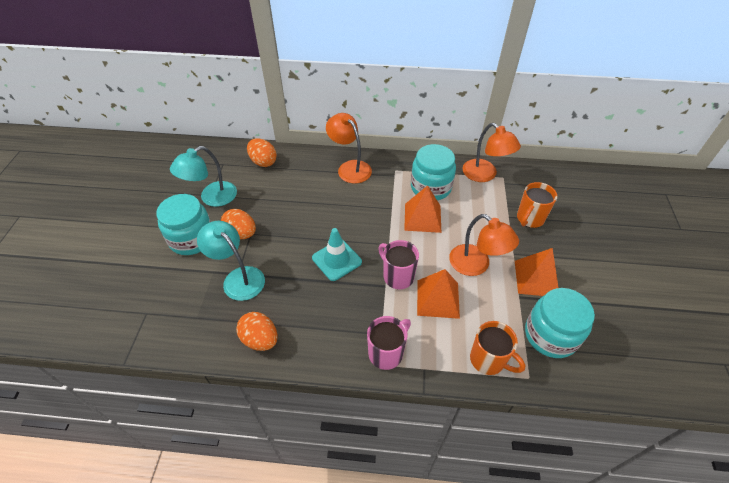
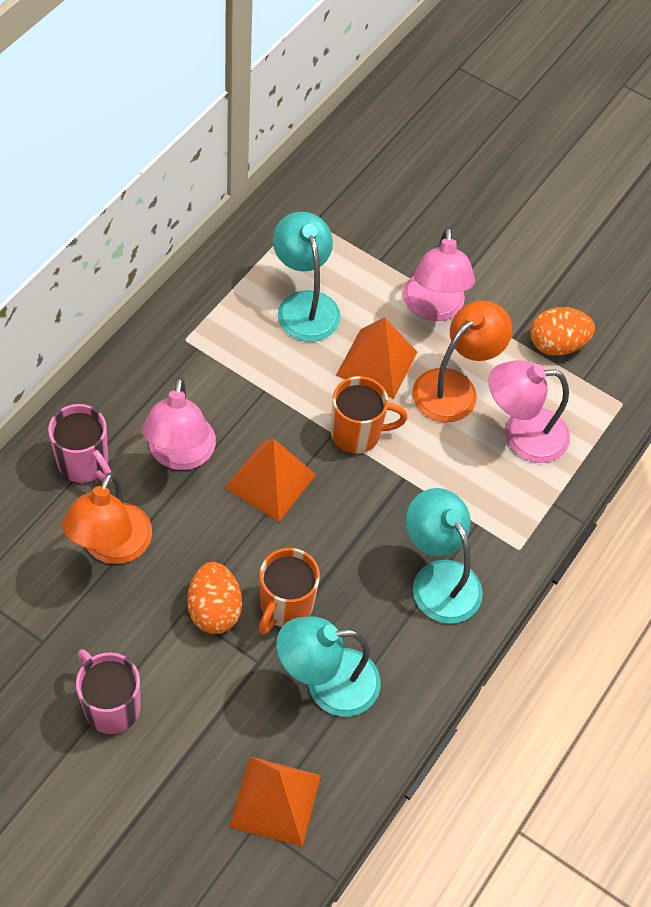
orange egg: [220,209,256,239] [236,312,277,351] [247,138,277,167] = 3 -> [187,562,242,634] [530,307,595,356] = 2
orange lamp: [326,113,372,184] [449,214,519,276] [462,123,521,182] = 3 -> [62,473,152,564] [412,300,512,422] = 2
pink lamp: none = 0 -> [142,377,216,470] [403,227,475,321] [489,360,570,463] = 3
turquoise jar: [156,194,211,255] [411,144,456,200] [525,288,595,358] = 3 -> none = 0
turquoise lamp: [170,146,237,207] [197,221,265,301] = 2 -> [273,212,341,342] [276,617,381,717] [406,488,483,624] = 3
turquoise traffic cone: [312,228,362,281] = 1 -> none = 0

